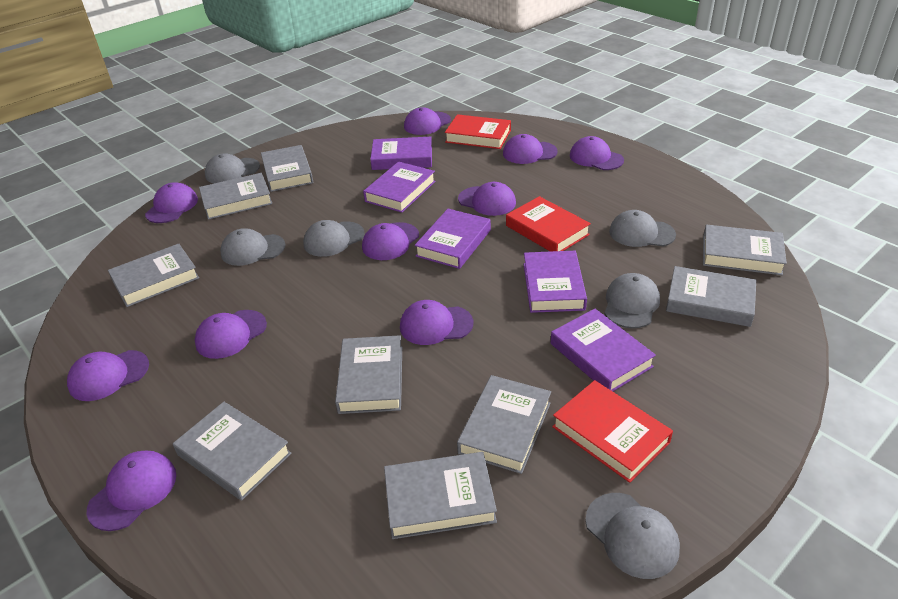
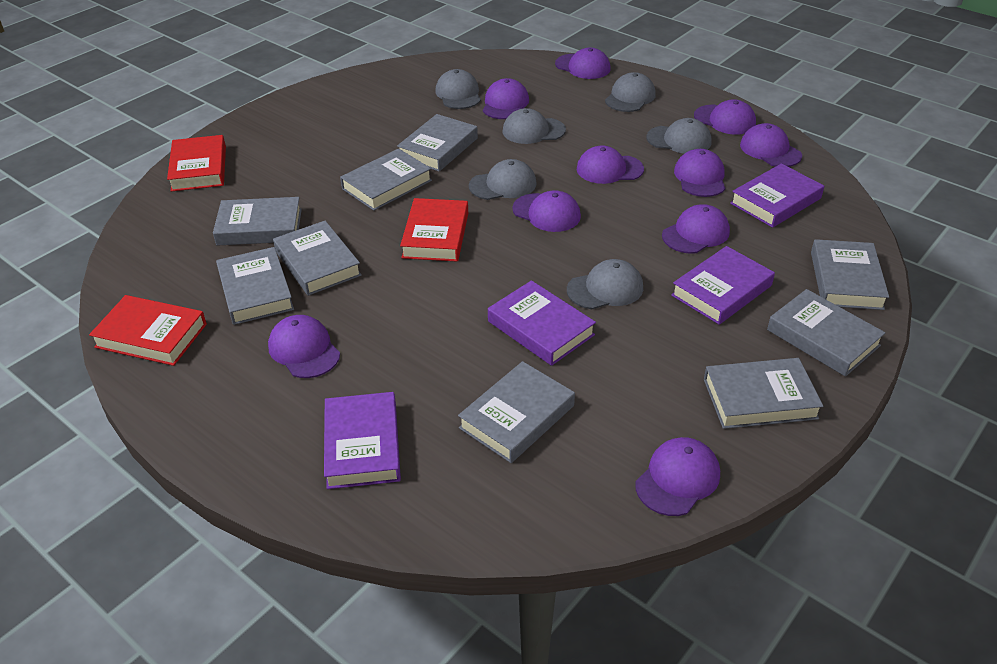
purple book: [363,161,436,213] [370,137,432,170] [415,209,491,269] [524,251,587,313] [551,309,656,391] = 5 -> [324,392,401,489] [488,280,596,366] [671,246,775,325] [730,163,824,228] = 4

